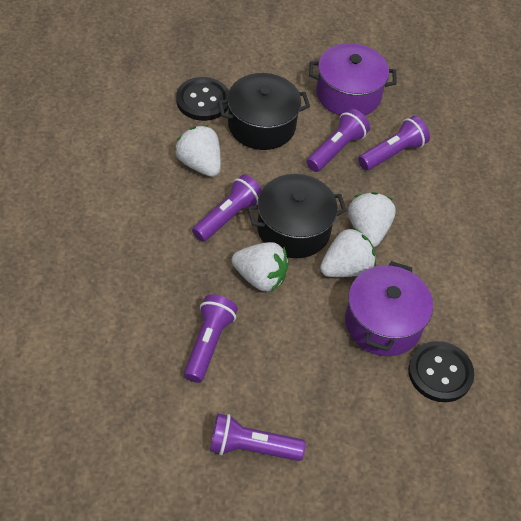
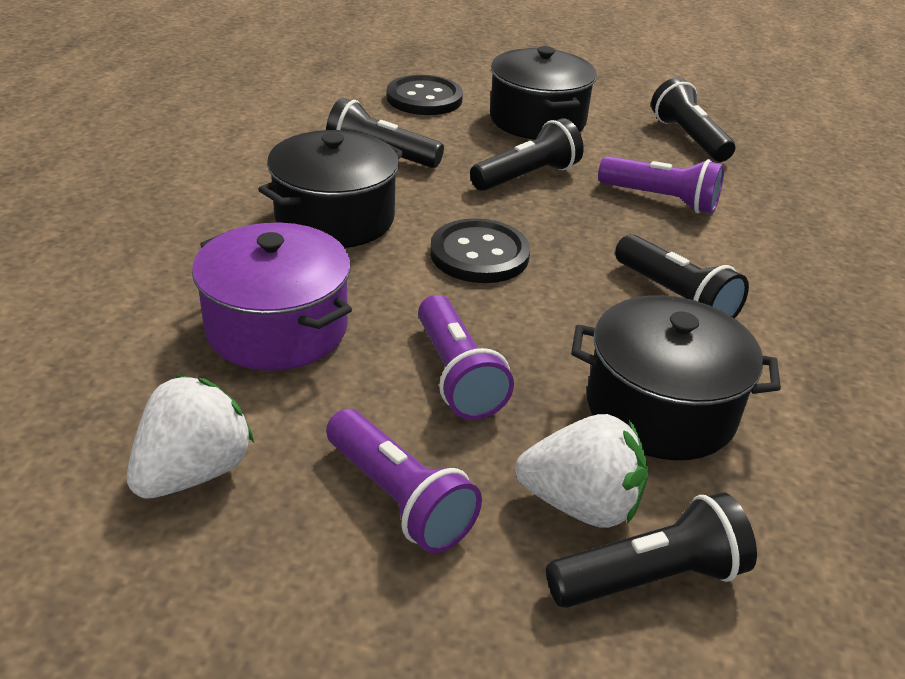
black flashlight: none = 0 -> [326,98,444,168] [470,118,584,191] [546,492,757,608] [615,234,749,319] [651,78,735,162] = 5
black pot: [218,73,310,150] [247,174,347,258] = 2 -> [258,130,403,248] [490,46,597,140] [571,295,781,460] = 3
purple flashlight: [184,294,238,383] [192,174,262,242] [210,413,306,461] [306,109,370,172] [358,116,430,171] = 5 -> [326,409,482,553] [418,295,514,420] [598,156,724,214] = 3
purple pot: [309,43,397,116] [345,261,433,356] = 2 -> [192,223,352,371] = 1
white strawberry: [174,125,221,177] [232,242,289,292] [320,227,376,277] [348,192,396,247] = 4 -> [127,375,254,499] [515,414,648,528] = 2

